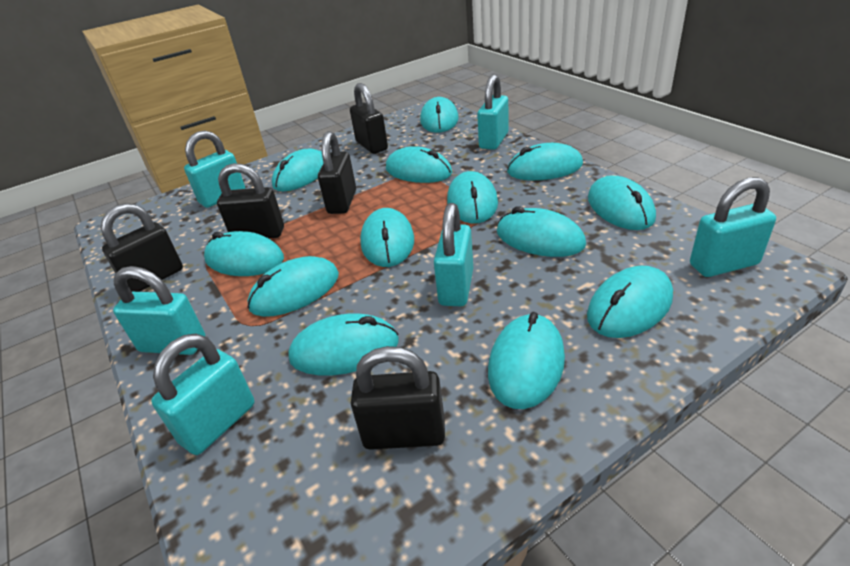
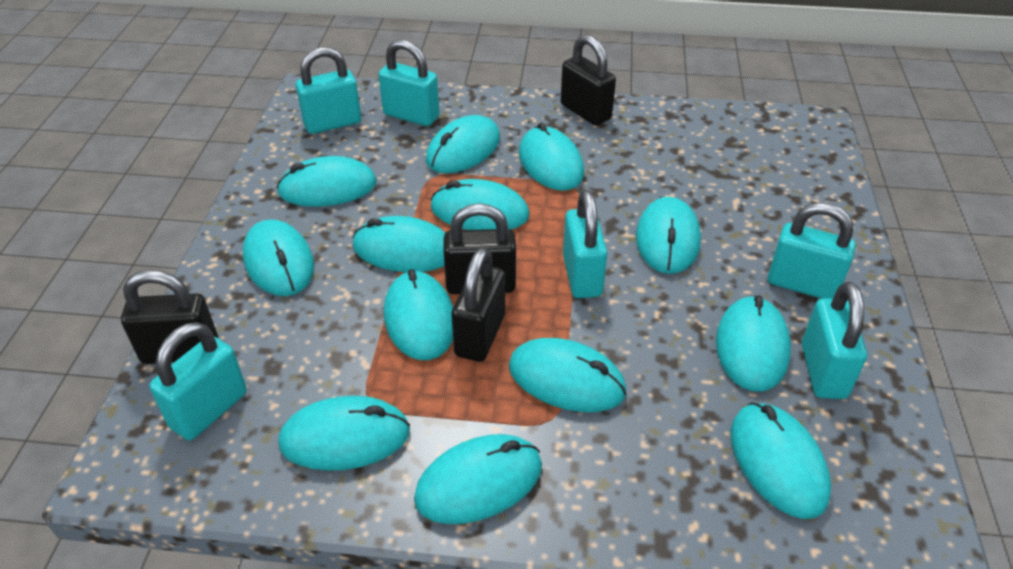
black padlock: [101,203,183,292] [217,163,284,238] [318,131,356,214] [350,83,388,154] [351,346,445,450] = 5 -> [121,270,218,364] [443,203,516,294] [451,247,505,362] [560,34,616,125] = 4

